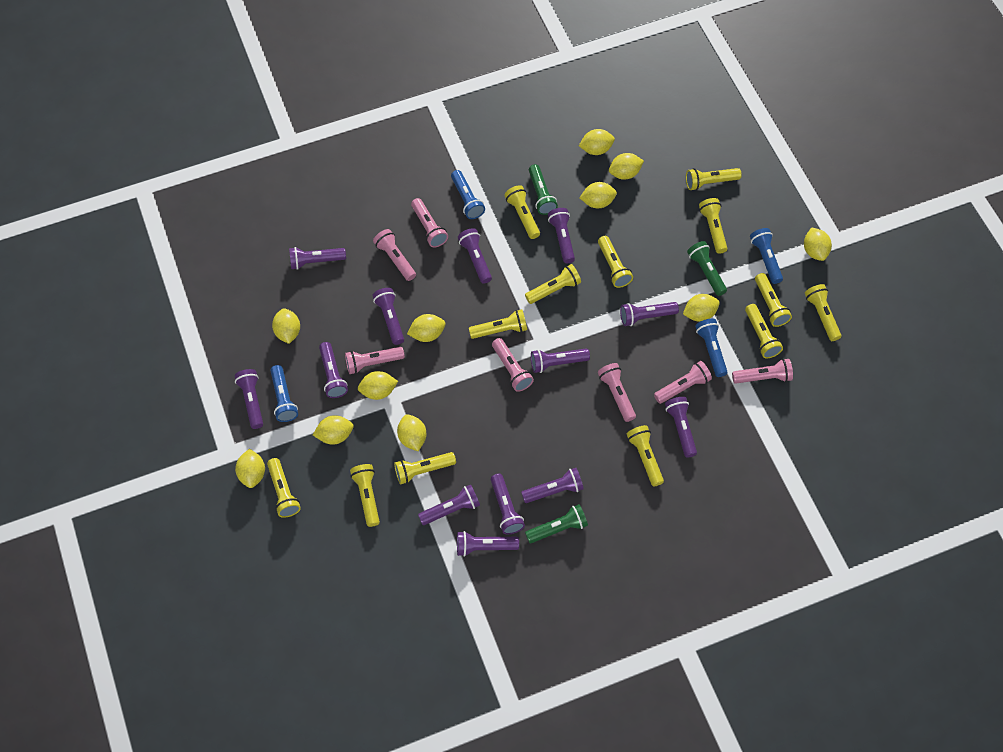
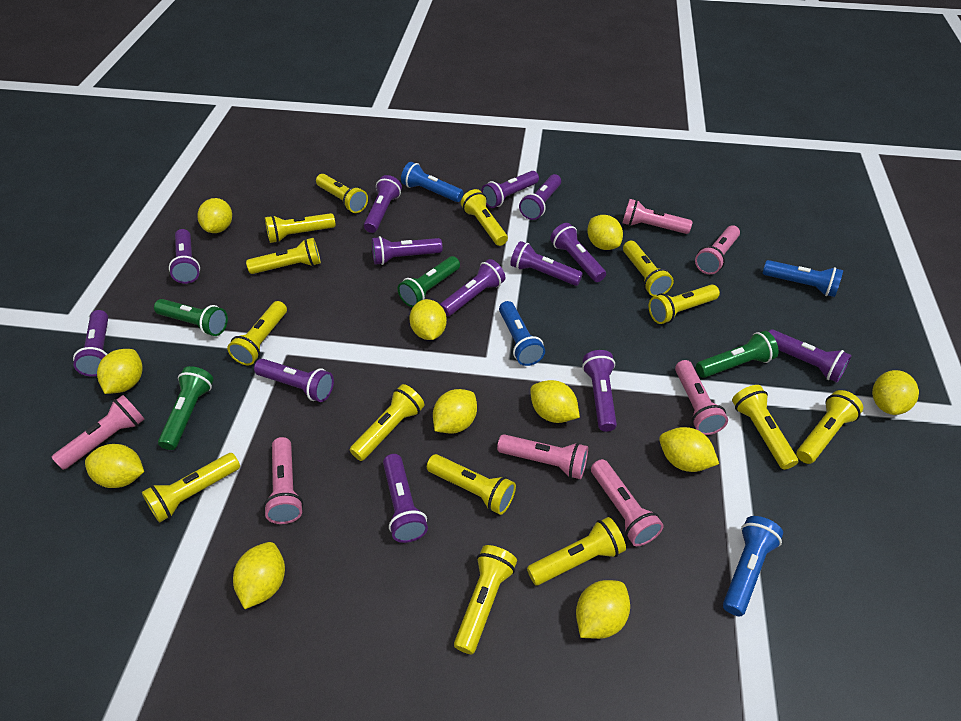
green flashlight: [525,504,588,543] [529,164,558,215] [687,241,727,296] = 3 -> [154,299,228,336] [158,366,214,450] [398,256,460,307] [696,331,779,378] = 4
yellow flashlight: [267,458,301,518] [350,464,380,527] [394,452,456,484] [469,309,527,339] [505,185,540,239] [525,264,581,304] [598,236,633,288] [627,425,664,487] [686,168,742,191] [699,198,728,254] [745,304,783,358] [755,273,792,327] [805,284,842,341] = 13 -> [142,453,240,523] [227,301,287,365] [246,238,321,274] [265,213,335,243] [316,174,368,213] [350,384,424,461] [427,454,516,515] [454,545,517,654] [461,189,508,246] [527,517,626,585] [623,241,674,297] [649,285,720,324] [732,385,798,470] [796,390,863,464] = 14

